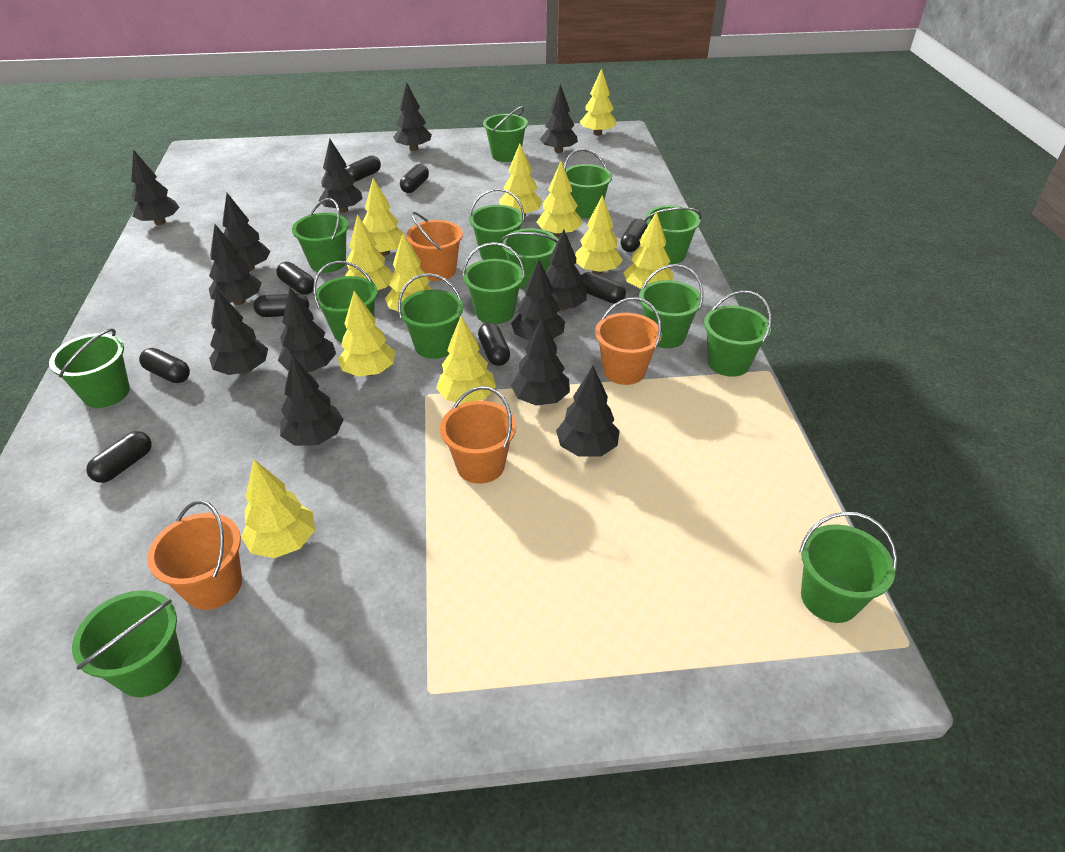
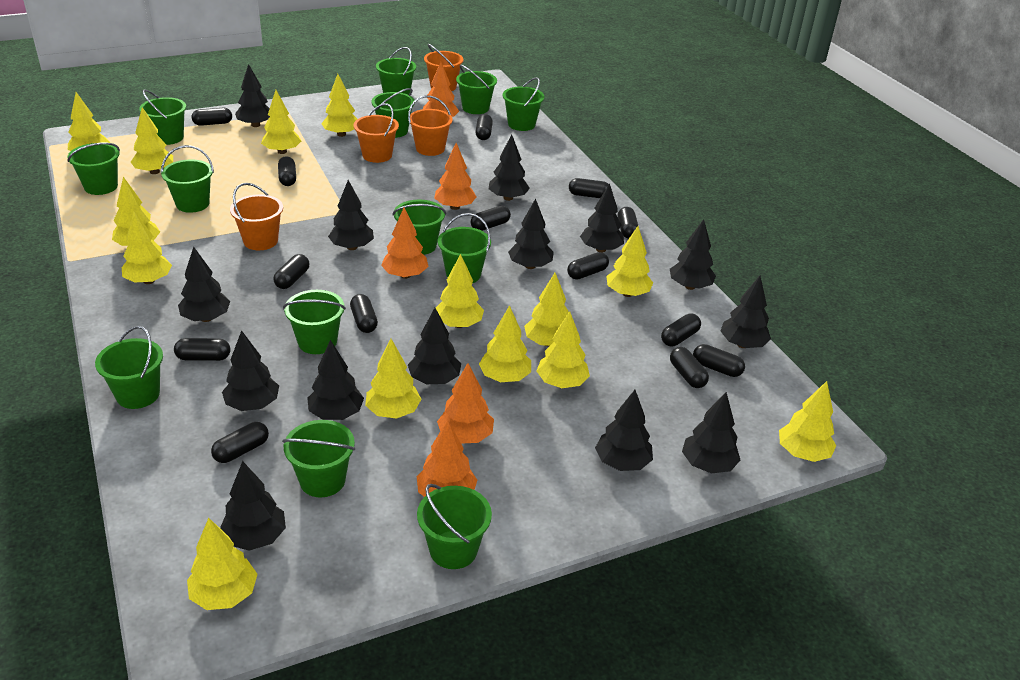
black capsule: [86,431,152,483] [139,348,190,383] [253,293,309,317] [276,262,314,295] [345,155,381,182] [400,164,429,193] [478,322,510,366] [580,272,626,304] [621,219,648,252] = 9 -> [174,338,230,361] [192,108,232,126] [211,422,269,463] [273,254,309,289] [278,156,296,186] [350,294,378,333] [471,206,511,231] [475,114,493,140] [567,252,609,280] [569,178,609,198] [618,207,638,239] [661,313,701,346] [670,347,709,388] [693,344,745,377] = 14
black tree: [131,149,180,225] [209,224,262,305] [209,289,268,375] [223,193,271,271] [278,287,336,372] [280,355,344,446] [318,139,363,213] [393,82,432,151] [511,259,565,341] [511,317,570,406] [539,84,578,153] [545,230,587,311] [556,366,620,456] = 13 -> [178,247,230,322] [220,461,286,551] [222,330,279,411] [235,64,270,127] [307,340,364,420] [328,180,374,250] [408,308,461,384] [489,134,530,201] [508,198,554,269] [580,183,624,252] [595,390,653,471] [670,219,716,290] [682,392,740,473] [721,276,771,348] = 14
green bucket: [49,328,130,408] [72,590,182,697] [292,198,349,273] [313,261,378,342] [398,273,463,359] [462,242,525,324] [469,188,525,260] [483,106,528,162] [501,228,558,289] [564,149,612,218] [639,264,703,348] [644,205,702,264] [704,291,771,377] [799,512,897,623] = 14 -> [67,142,120,195] [95,326,163,409] [140,89,186,145] [161,145,214,213] [282,420,355,497] [283,290,346,354] [371,88,415,138] [376,47,416,95] [392,200,446,255] [417,484,492,569] [438,213,491,283] [456,65,497,114] [503,77,544,131] = 13
orange tree: none = 0 -> [381,207,429,279] [417,420,477,497] [423,62,459,117] [434,143,476,210] [437,363,494,444] = 5
yellow tree: [241,460,315,558] [338,291,395,377] [345,214,392,290] [362,178,404,256] [385,234,433,312] [436,316,496,403] [499,143,543,216] [537,161,582,237] [575,195,623,274] [580,68,616,136] [623,211,674,289] = 11 -> [68,92,110,151] [112,177,160,246] [122,211,172,284] [131,107,173,174] [187,518,257,610] [261,90,301,154] [321,74,357,137] [365,339,422,419] [436,254,484,328] [479,305,531,382] [524,273,569,347] [537,311,590,388] [606,226,653,297] [779,381,837,462] = 14

